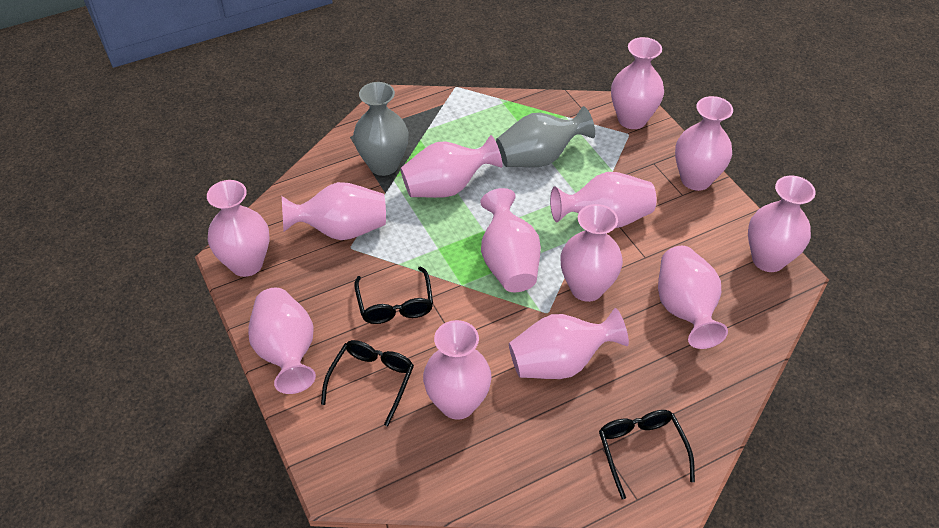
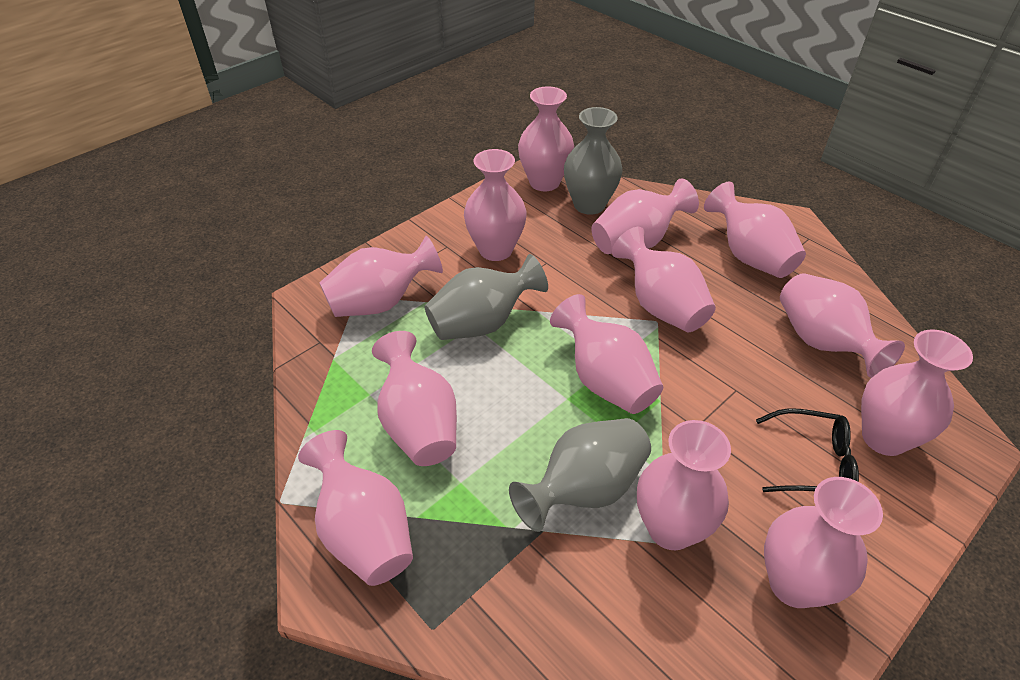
black glasses: [321,340,414,426] [355,266,433,324] [599,410,695,499] = 3 -> [756,408,859,492] = 1
grey vase: [353,82,408,176] [496,106,595,167] = 2 -> [425,254,548,340] [509,418,651,532] [564,107,622,215] = 3

